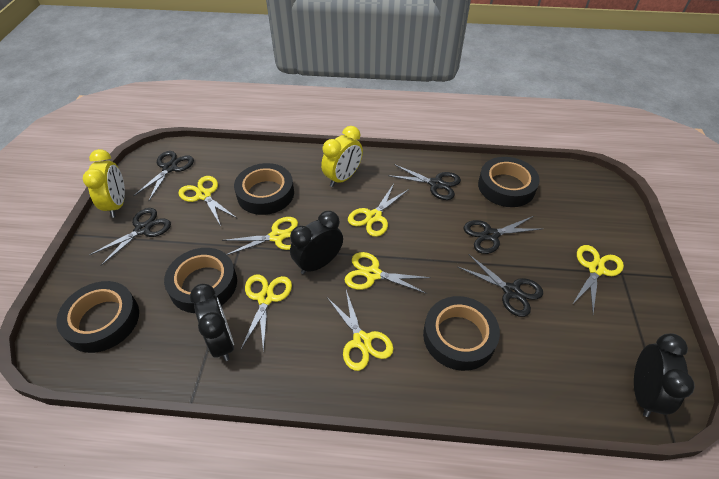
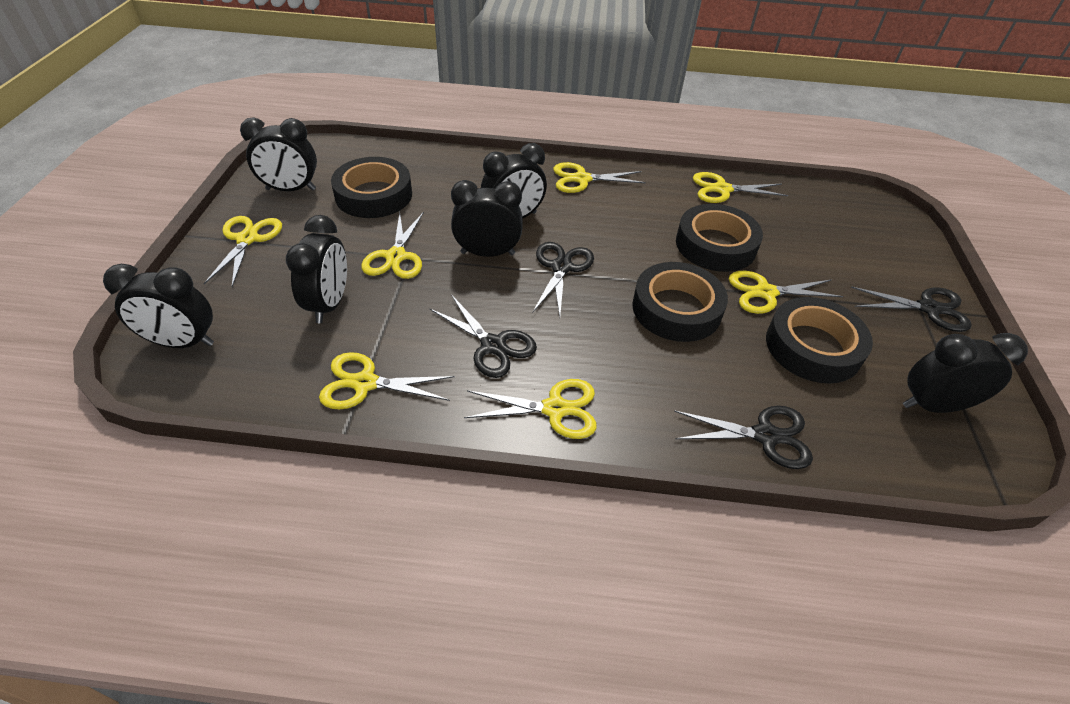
black clock: [190,284,234,361] [290,211,343,274] [634,333,695,417] = 3 -> [103,264,214,348] [240,117,317,191] [286,215,347,323] [451,180,522,257] [481,143,547,219] [903,333,1028,413] = 6
black scissors: [89,208,171,266] [133,151,194,201] [388,164,461,200] [457,254,543,317] [464,216,541,254] = 5 -> [429,295,537,378] [533,242,594,316] [674,406,813,469] [851,286,972,332] = 4
black tape: [56,281,139,353] [164,248,237,313] [234,163,294,215] [423,296,500,371] [478,157,540,207] = 5 -> [331,157,412,218] [632,262,728,342] [676,204,763,272] [766,297,873,384] = 4
yellow clock: [83,149,125,218] [321,126,363,187] = 2 -> none = 0

